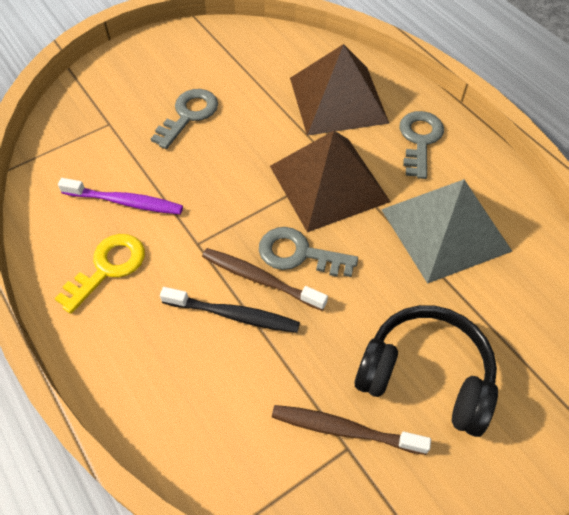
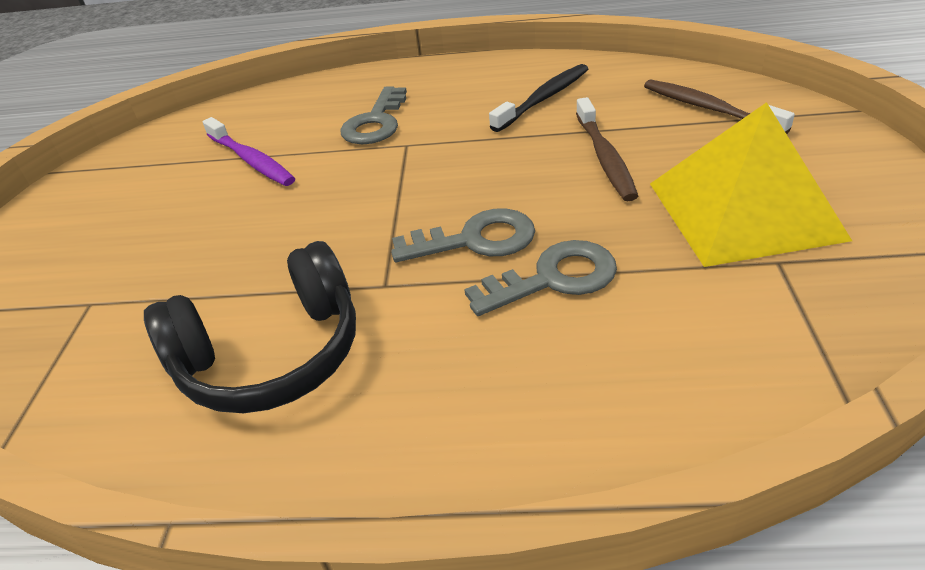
brown pyramid: [270,131,391,232] [290,44,389,136] = 2 -> none = 0
grey pyramid: [381,179,512,284] = 1 -> none = 0
yellow key: [55,234,145,314] = 1 -> none = 0
yellow pyramid: none = 0 -> [650,102,852,267] = 1

